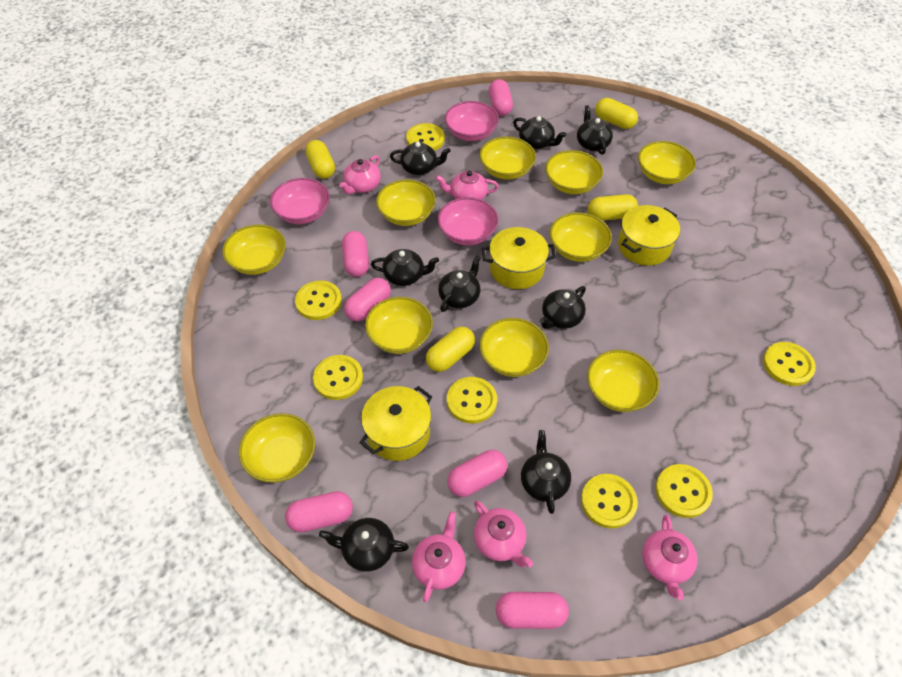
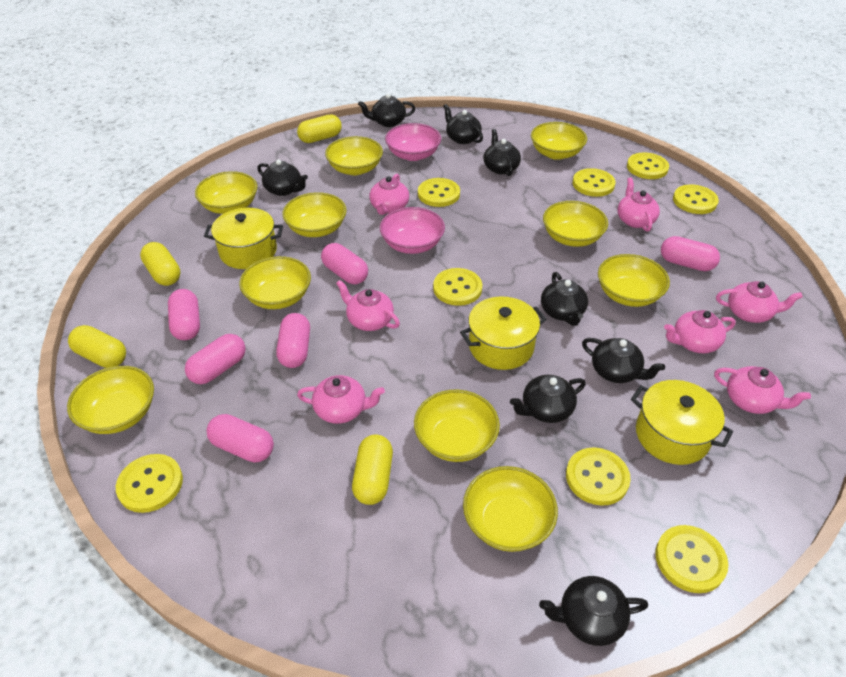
pink bowl: [270,178,330,224] [438,197,498,245] [445,101,499,141] = 3 -> [380,207,445,254] [385,123,441,161] = 2
pink teapot: [339,155,381,194] [412,512,466,602] [436,170,499,200] [474,501,533,567] [642,515,698,600] = 5 -> [297,375,385,424] [336,280,400,331] [370,174,409,215] [618,178,660,232] [664,310,736,353] [714,366,811,414] [716,281,803,323] = 7
yellow button: [295,281,342,320] [313,355,363,400] [406,123,445,151] [447,377,497,423] [581,474,638,529] [655,464,713,518] [763,342,816,386] = 7 -> [116,454,183,513] [418,178,460,207] [433,268,482,306] [566,448,631,506] [573,168,616,197] [627,152,669,179] [655,525,728,593] [673,185,719,214] = 8

